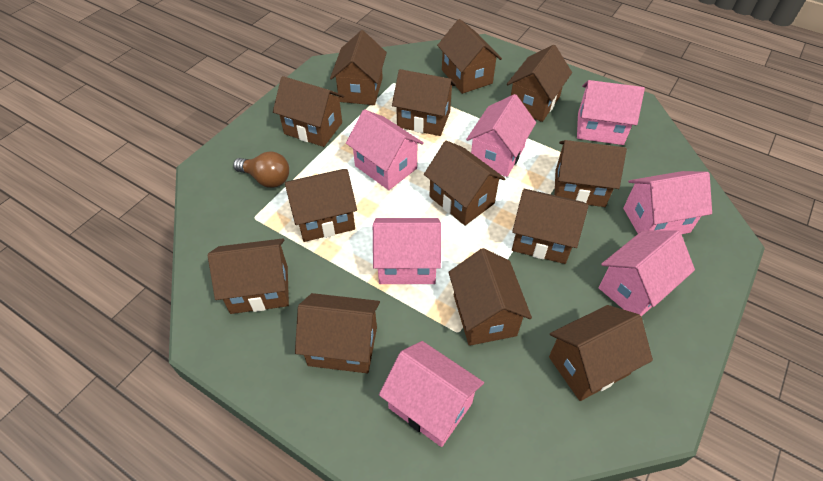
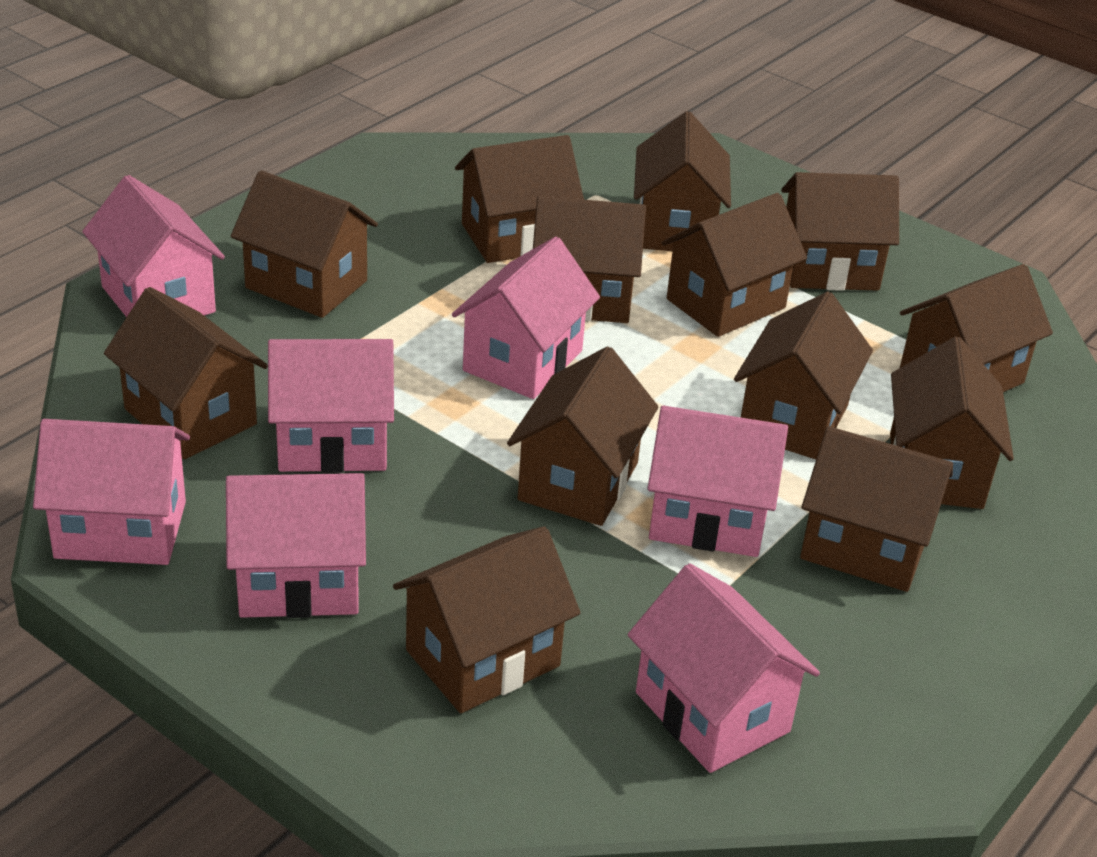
brown light bulb: [233,151,289,188] = 1 -> none = 0

